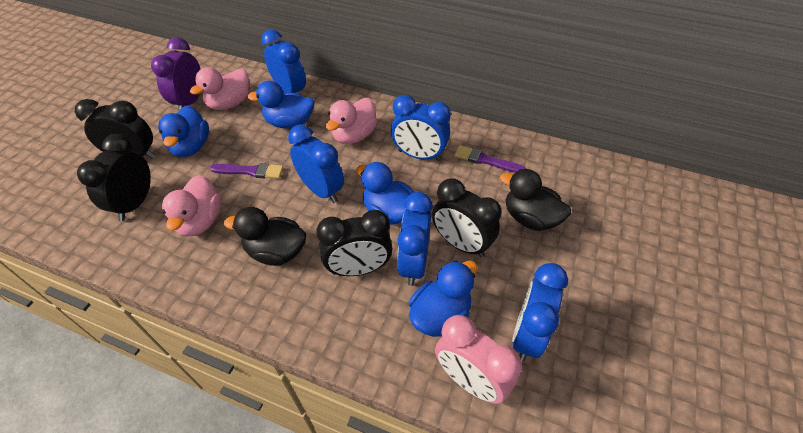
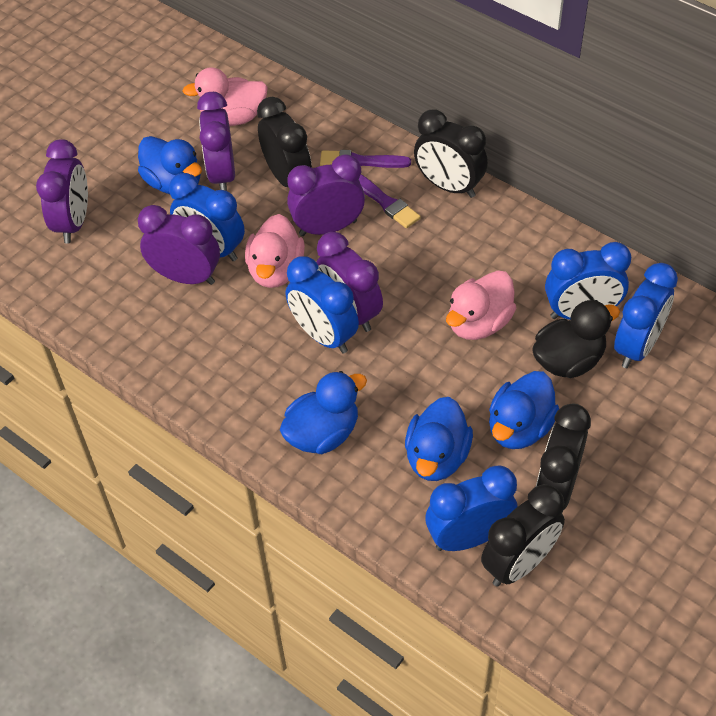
black duck: [224,207,306,266] [500,169,571,231] = 2 -> [532,300,620,378] = 1
pink clock: [435,315,522,404] = 1 -> none = 0
purple clock: [151,37,200,110] = 1 -> [36,139,88,244] [138,205,220,285] [197,92,235,191] [287,154,365,236] [316,232,383,332] = 5

